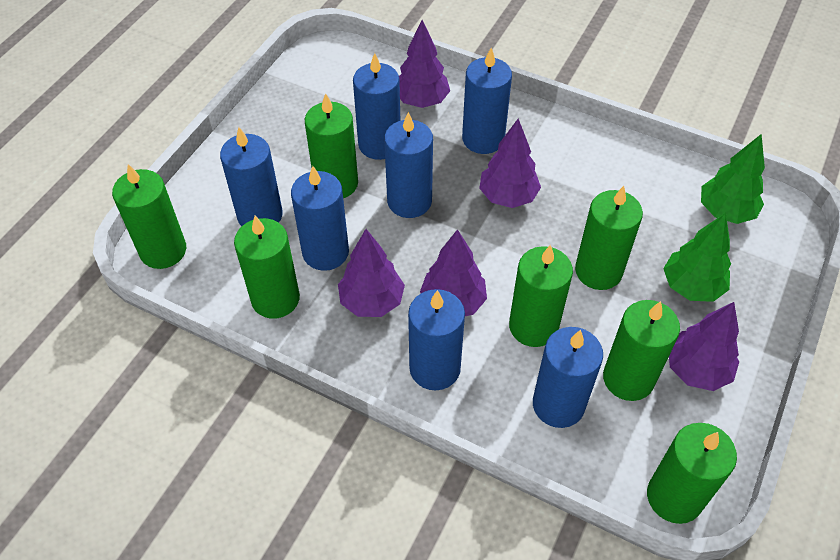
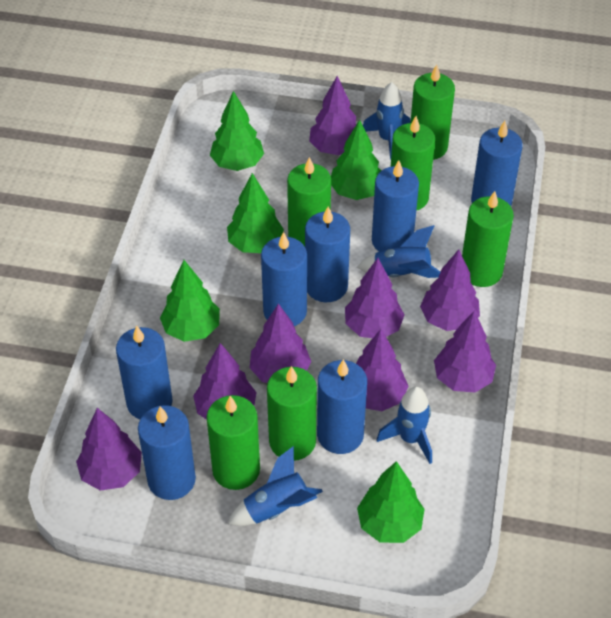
blue rocket: none = 0 -> [228,446,323,526] [357,225,440,278] [363,82,410,160] [377,386,432,464] = 4
green candle: [112,164,186,269] [234,216,300,319] [305,93,358,198] [509,245,573,347] [575,186,643,290] [603,300,680,401] [647,423,737,524] = 7 -> [207,395,260,490] [267,366,317,461] [287,157,331,247] [391,116,435,211] [410,64,455,160] [462,191,514,287] = 6
green tree: [663,213,731,302] [701,134,765,224] = 2 -> [160,260,220,342] [210,91,264,171] [227,173,284,253] [331,120,382,200] [357,461,424,543] = 5
purple tree: [338,229,405,317] [399,20,450,108] [420,229,487,316] [479,118,541,208] [669,302,739,391] = 5 -> [76,408,142,491] [193,343,257,420] [250,303,311,383] [309,76,356,155] [345,258,405,338] [356,329,409,411] [420,250,480,331] [434,311,496,393] = 8

